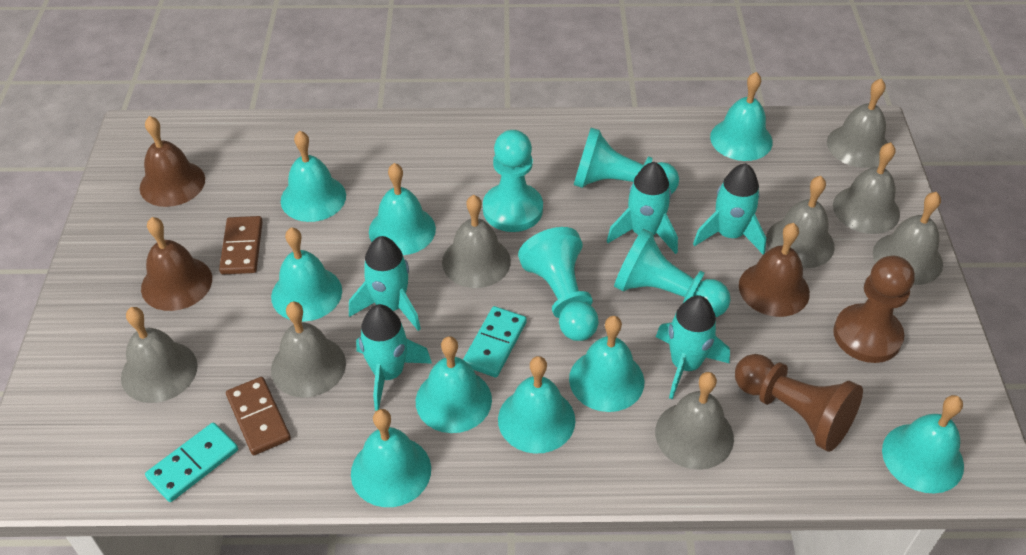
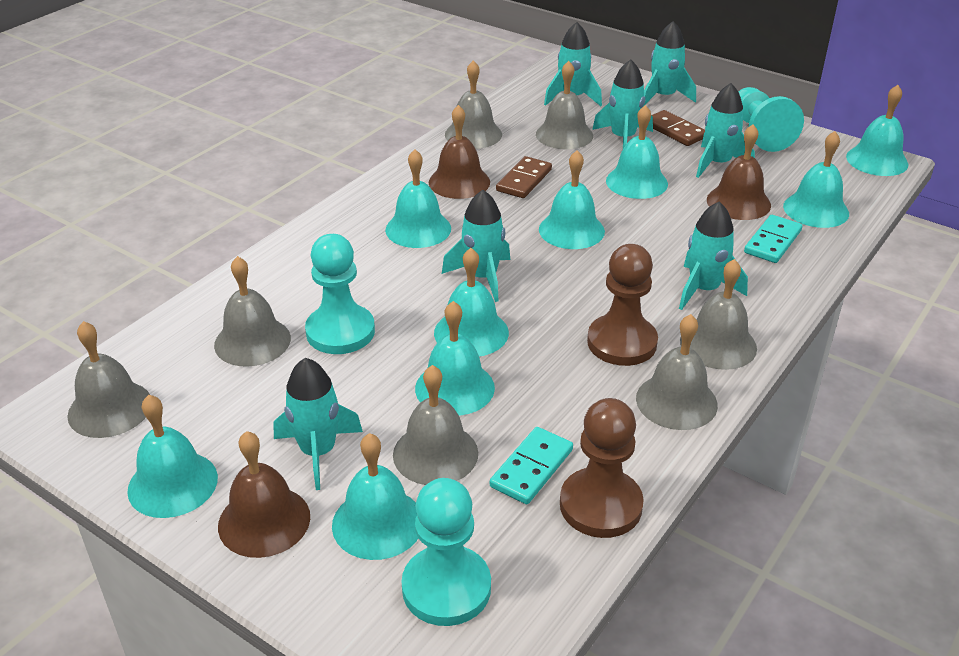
grey bell: [121,307,198,403] [271,302,346,398] [442,195,511,288] [655,372,734,470] [766,176,835,268] [827,79,888,168] [833,142,900,234] [873,192,943,285] = 8 -> [67,321,150,438] [214,256,291,367] [393,365,478,485] [445,60,502,149] [536,61,593,149] [636,314,718,430] [680,259,757,370] = 7
turquoise pawn: [483,130,543,232] [518,227,599,341] [574,128,679,194] [614,229,731,317] = 4 -> [305,234,375,354] [402,478,491,626] [739,87,804,152] = 3
turquoise rocket: [349,236,421,331] [356,304,432,411] [607,162,678,254] [656,295,730,399] [693,163,766,254] = 5 -> [274,358,363,490] [442,190,510,302] [544,22,602,106] [592,59,653,148] [644,21,696,105] [679,202,748,310] [696,83,755,178] = 7

